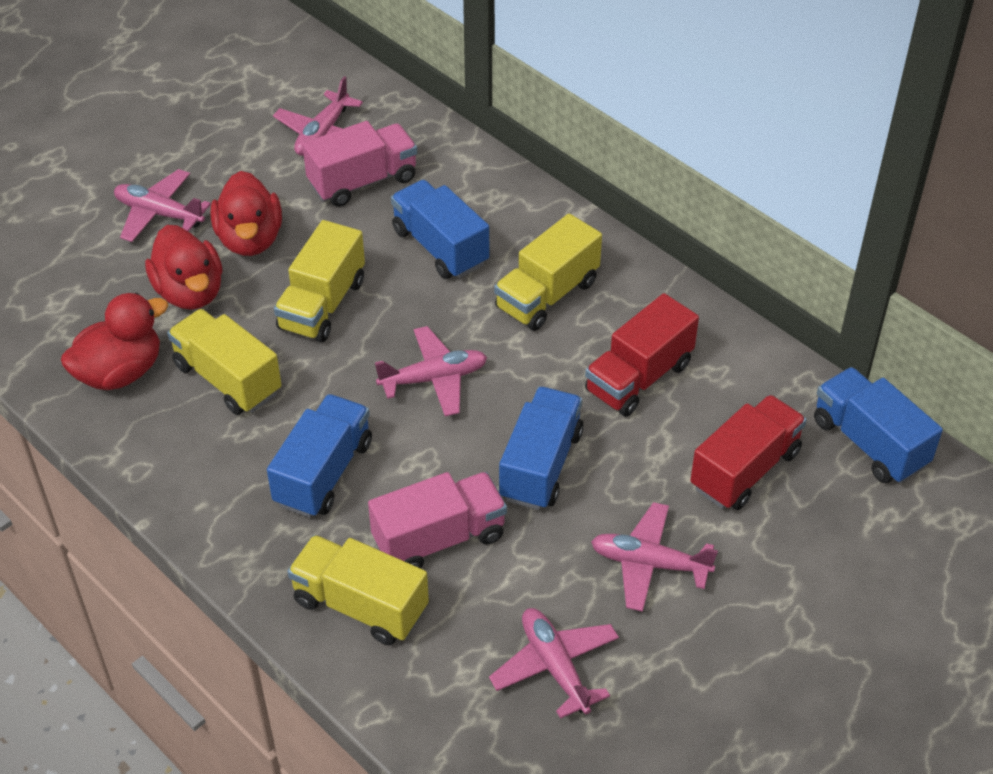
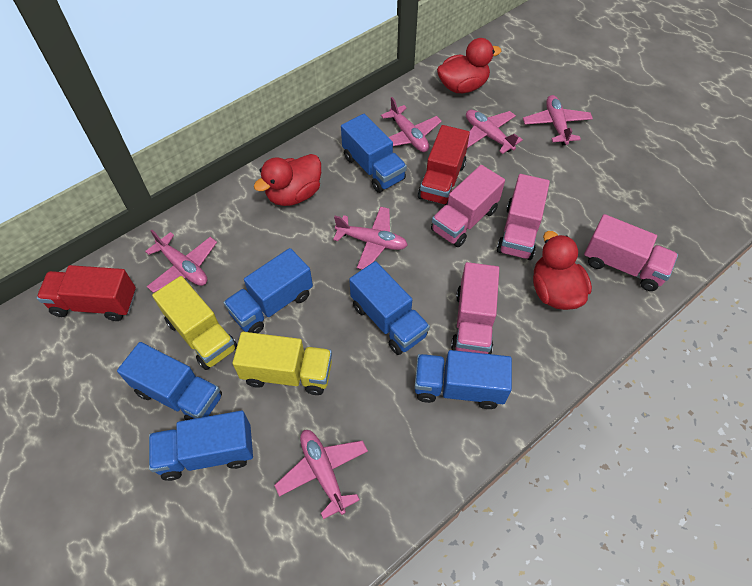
blue truck: [267,394,372,518] [391,180,489,279] [499,387,584,510] [814,367,943,483] = 4 -> [117,342,222,420] [149,411,253,481] [223,248,313,333] [341,114,407,193] [349,261,430,355] [415,350,512,409] = 6
pink plane: [114,169,211,242] [273,76,363,156] [375,326,487,416] [489,608,619,719] [591,502,718,612] = 5 -> [145,229,217,293] [274,430,368,519] [333,206,408,269] [381,97,442,152] [466,110,523,154] [523,95,593,145] = 6
pink truck: [303,121,417,207] [368,472,507,568] = 2 -> [431,165,505,247] [451,262,499,354] [497,174,550,260] [584,214,678,291] = 4
yellow truck: [167,309,282,415] [274,220,365,342] [287,535,429,645] [494,214,602,331] = 4 -> [152,276,237,370] [233,332,332,395] = 2

